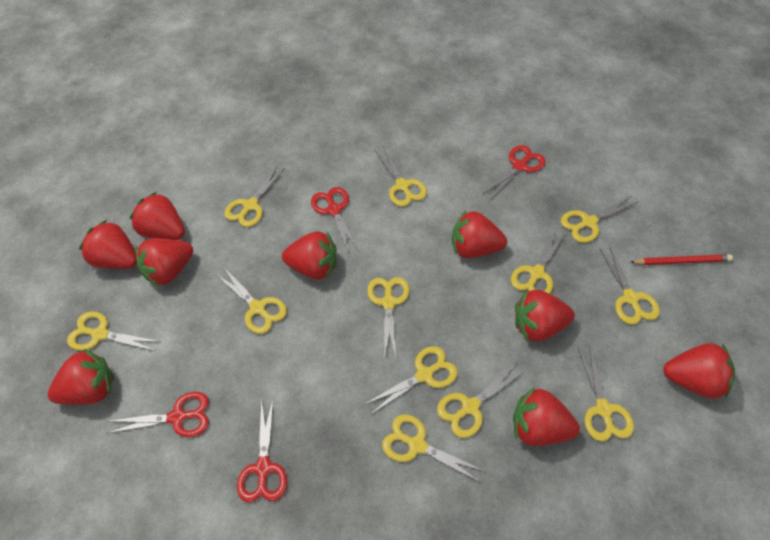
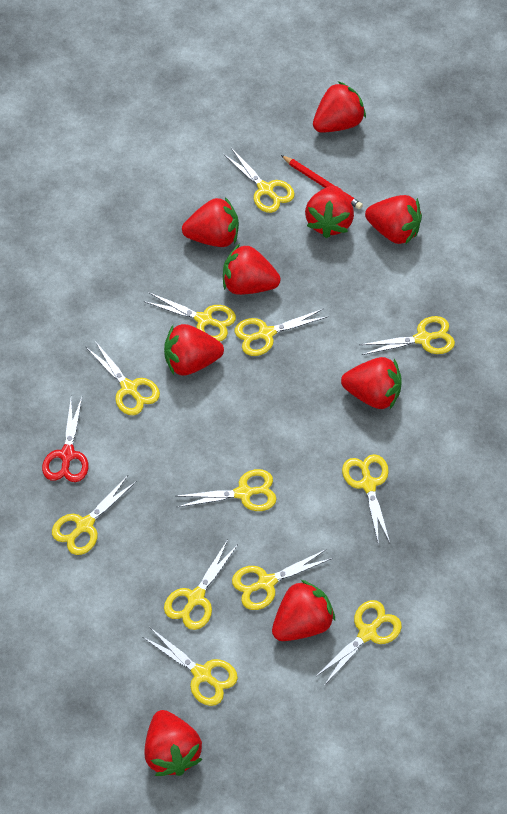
red scissors: [107,392,209,437] [237,399,287,502] [311,187,359,253] [483,145,546,200] = 4 -> [42,397,89,482] = 1

